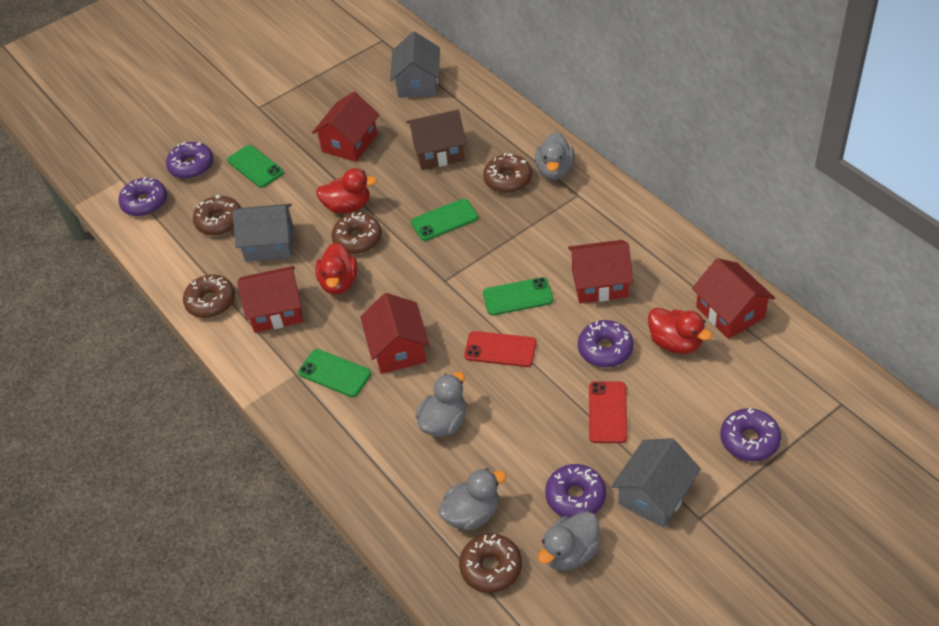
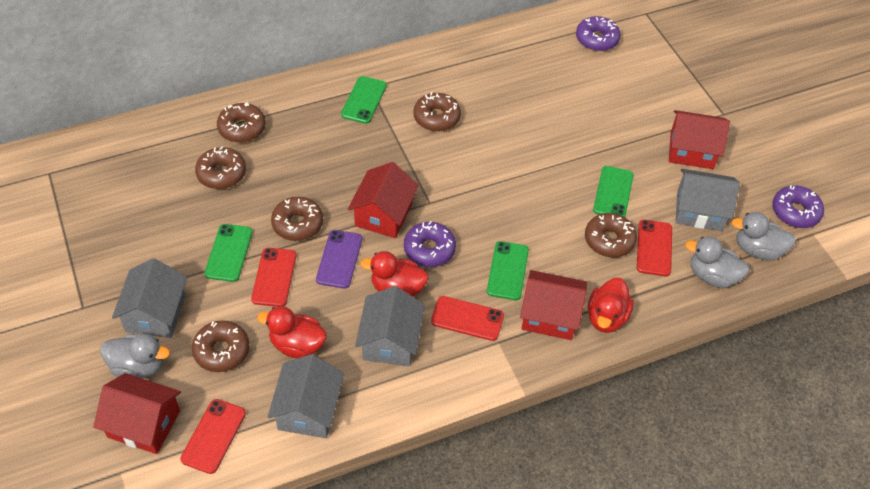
brown donut: [183,274,235,318] [193,195,241,236] [331,212,382,254] [459,533,522,593] [483,153,532,193] = 5 -> [192,320,249,372] [195,146,246,189] [217,102,266,143] [271,197,323,241] [413,92,461,131] [585,213,637,257] = 6
brown house: [407,110,467,170] = 1 -> none = 0
grey duck: [416,372,466,437] [438,468,507,531] [535,132,575,180] [538,512,600,571] = 4 -> [100,334,170,378] [685,236,750,288] [732,212,796,260] = 3
grey house: [232,204,294,262] [390,32,440,98] [612,438,701,528] = 3 -> [112,258,187,338] [268,354,344,438] [355,286,425,366] [675,169,740,231] = 4
purple donut: [118,177,167,216] [166,142,213,179] [545,464,606,518] [578,320,634,368] [720,408,781,461] = 5 -> [404,221,456,267] [576,16,621,51] [772,185,824,228] = 3
purple phone: none = 0 -> [316,230,362,289] = 1
red house: [237,266,303,333] [312,92,380,162] [360,293,430,374] [568,240,633,303] [692,258,775,339] = 5 -> [93,373,181,454] [348,162,419,238] [520,270,587,340] [669,110,730,169] = 4
red phone: [464,331,537,367] [589,381,627,443] = 2 -> [180,399,246,474] [251,248,296,307] [431,296,504,341] [637,220,672,276] = 4

